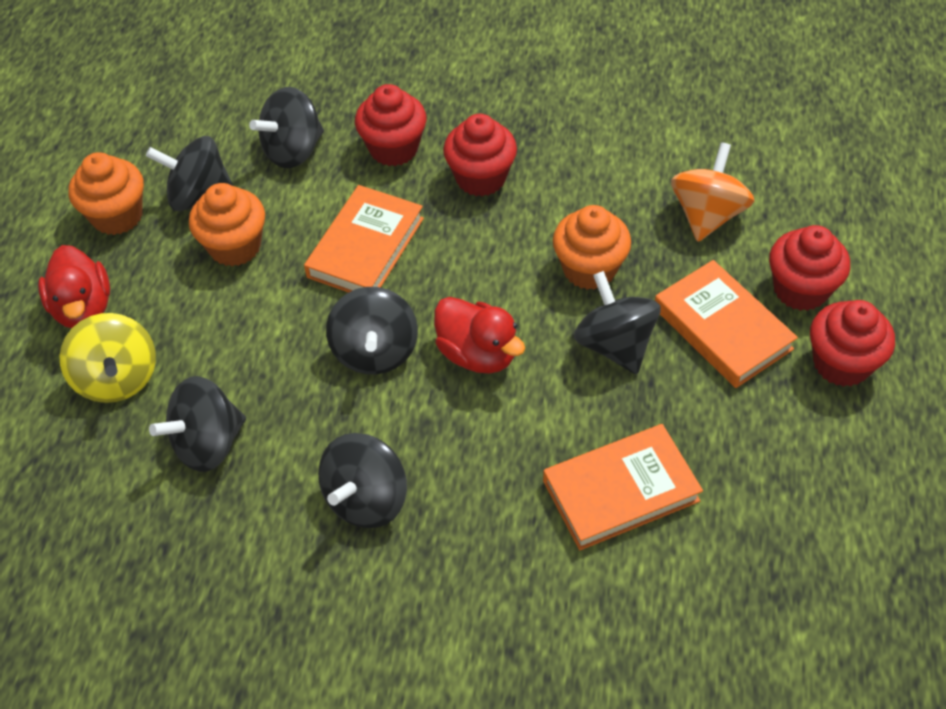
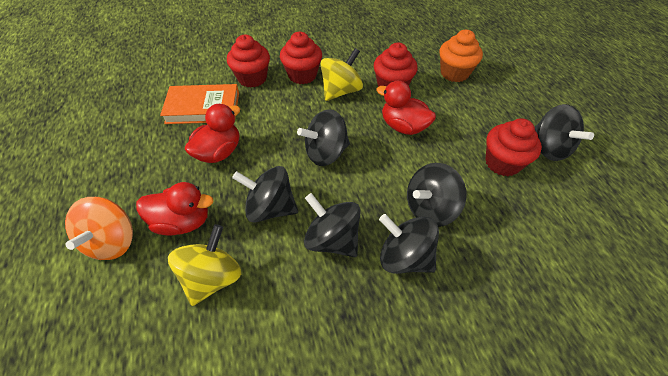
orange book: [304,185,424,293] [543,424,703,550] [655,260,798,388] = 3 -> [160,84,239,124] = 1
orange cupcake: [68,152,144,235] [189,183,265,266] [553,205,631,290] = 3 -> [440,30,483,82] = 1
red duck: [38,245,110,328] [434,297,525,374] = 2 -> [136,182,214,236] [185,104,240,163] [376,81,436,135] = 3
yellow spinning top: [59,313,156,403] = 1 -> [168,224,241,306] [321,48,363,101] = 2

